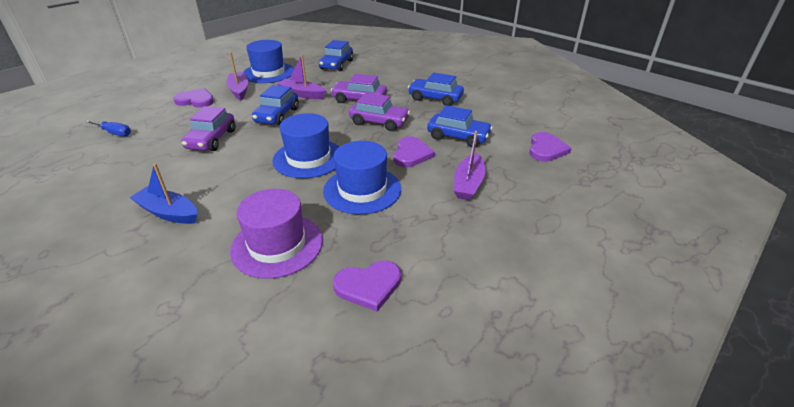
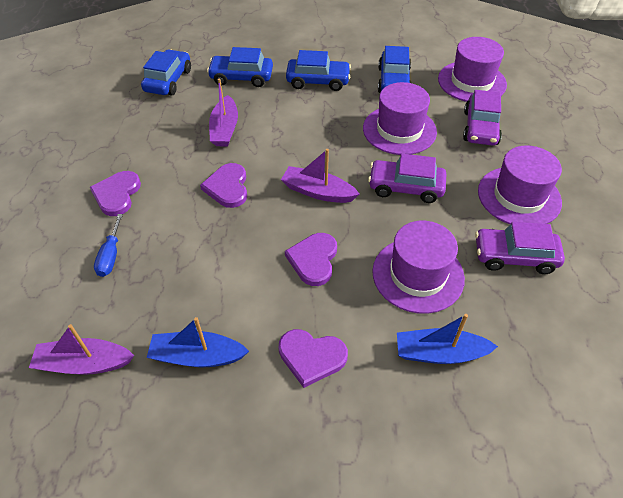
blue boat: [129,164,197,224] = 1 -> [147,317,249,367] [397,314,498,364] = 2
blue hat: [243,40,294,83] [272,113,340,178] [323,141,401,214] = 3 -> none = 0
purple hat: [230,189,323,279] = 1 -> [363,82,437,155] [372,221,465,314] [438,37,507,102] [478,145,562,224] = 4

